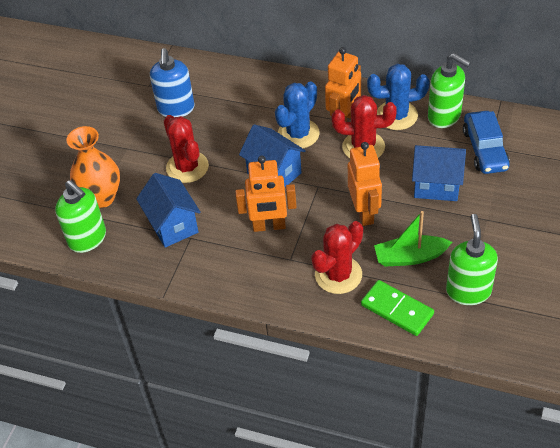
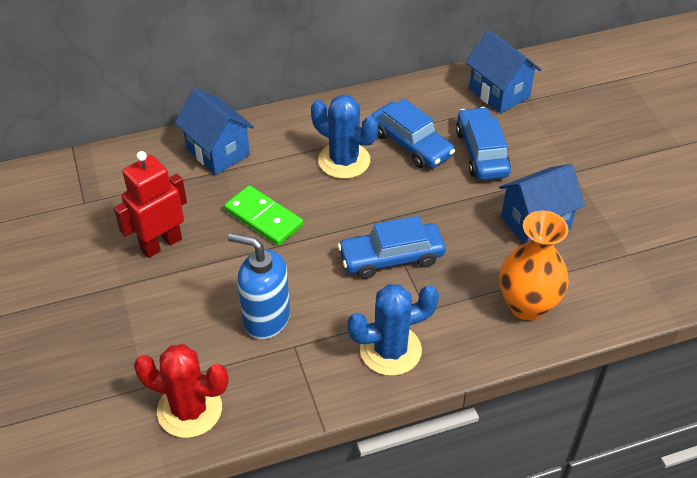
blue car: [463,111,510,174] = 1 -> [338,216,445,279] [372,99,455,168] [456,107,511,180] = 3
green boat: [374,211,452,267] = 1 -> none = 0
green soap dispenser: [55,180,106,253] [428,53,471,128] [446,214,498,305] = 3 -> none = 0
orange robot: [235,156,297,232] [325,47,361,127] [348,142,382,226] = 3 -> none = 0
red cactus: [164,115,209,183] [311,221,363,294] [332,95,397,158] = 3 -> [134,344,228,438] = 1
red robot: none = 0 -> [114,151,187,258] = 1

